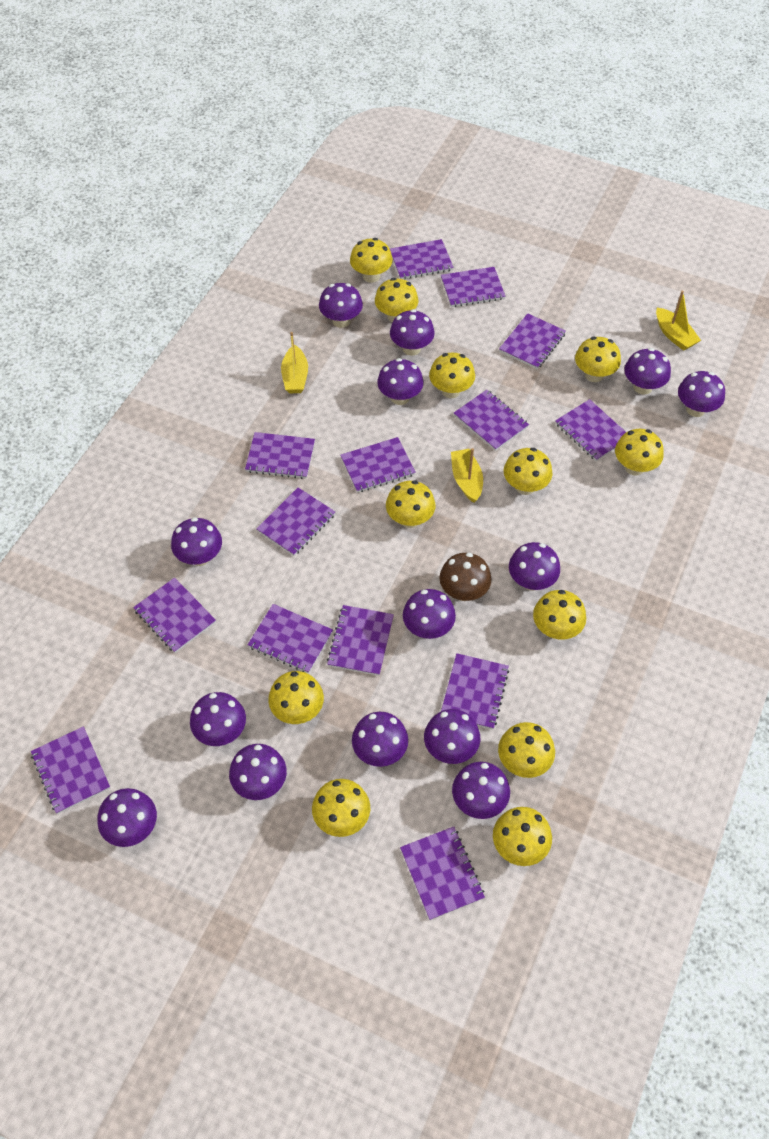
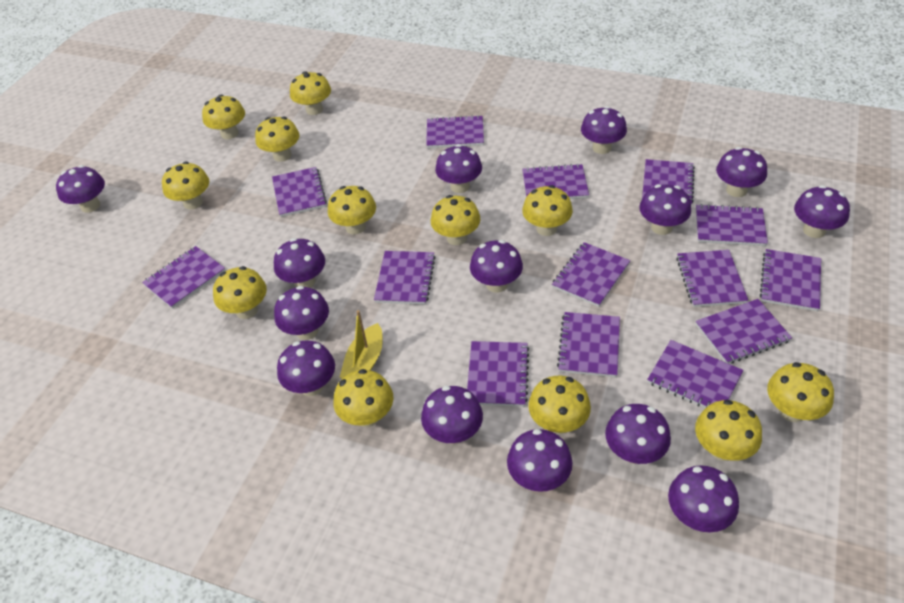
brown mushroom: [439,553,492,601] = 1 -> none = 0
yellow boat: [281,332,308,393] [451,448,483,503] [656,290,701,351] = 3 -> [339,310,383,378] = 1

